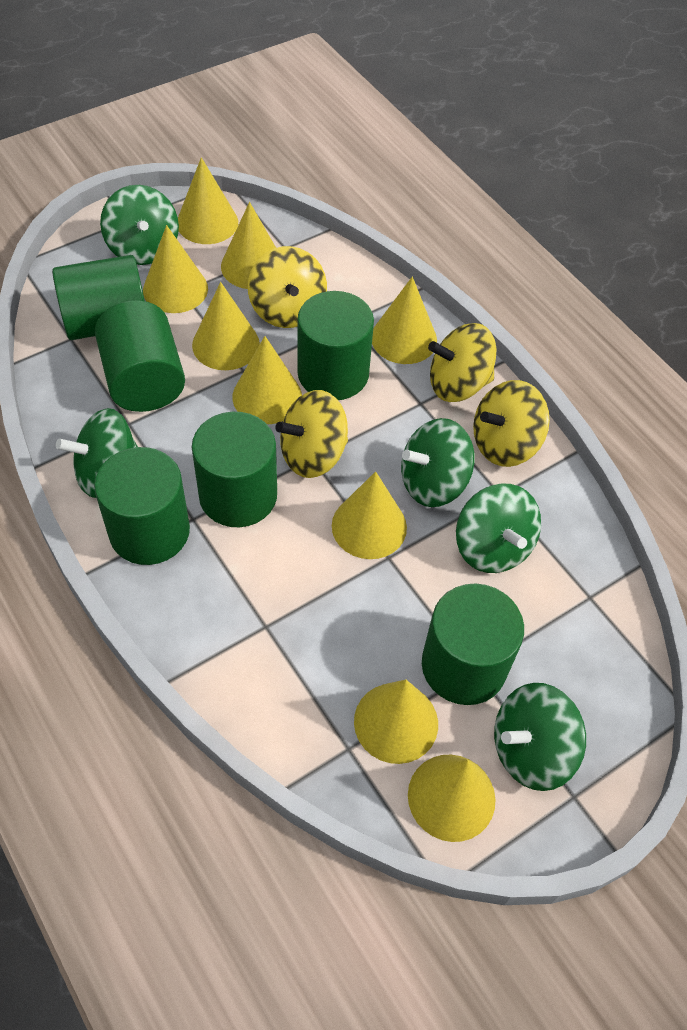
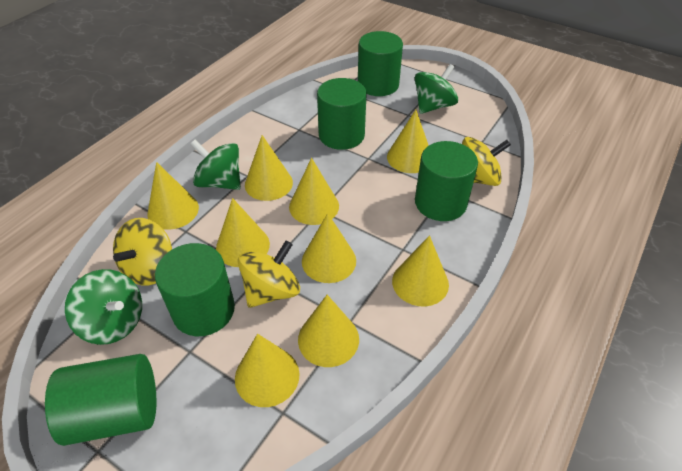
green cylinder: [52,255,145,340] [94,447,190,565] [95,300,185,412] [192,412,277,527] [297,291,374,400] [422,584,524,705] = 6 -> [45,354,156,446] [155,243,235,336] [317,78,367,150] [358,31,403,96] [415,141,478,221] = 5
green spinning top: [56,408,138,498] [100,185,179,265] [401,418,475,507] [456,483,541,573] [494,683,586,791] = 5 -> [65,269,142,345] [191,140,241,190] [415,64,458,114] = 3
yellow spinning top: [248,246,327,328] [276,390,348,478] [428,323,496,402] [473,380,550,467] = 4 -> [113,218,172,286] [238,241,300,308] [462,137,511,186] = 3

